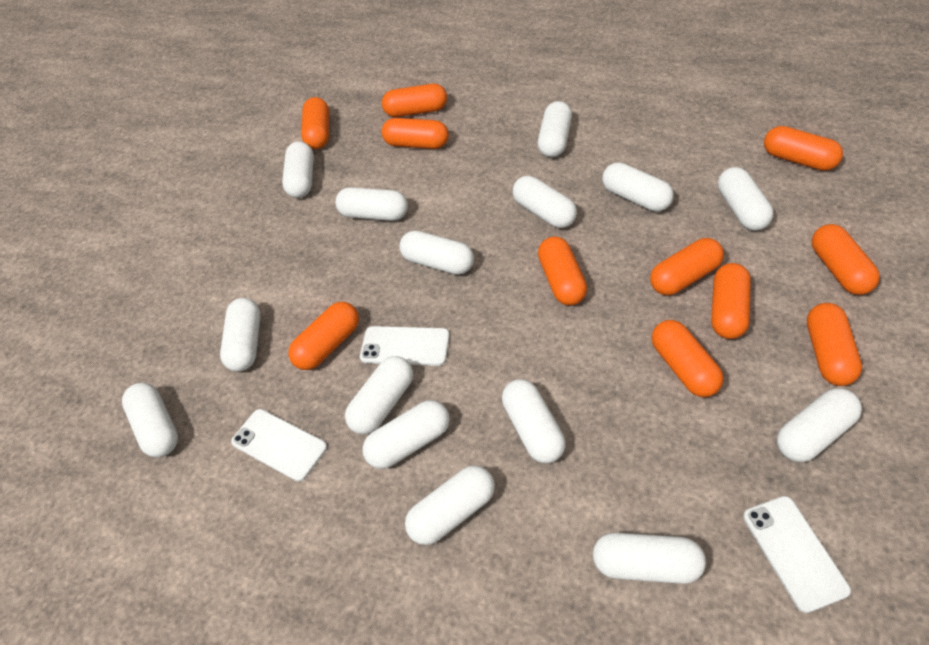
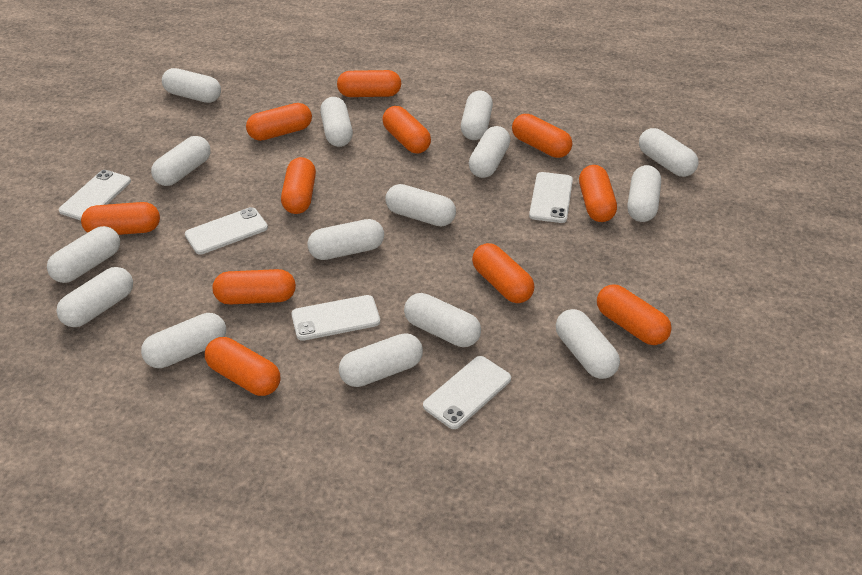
white phone: [231,409,327,482] [360,326,450,366] [743,496,851,613] = 3 -> [59,170,131,220] [185,207,268,255] [291,295,380,341] [423,356,511,429] [529,172,573,223] = 5

